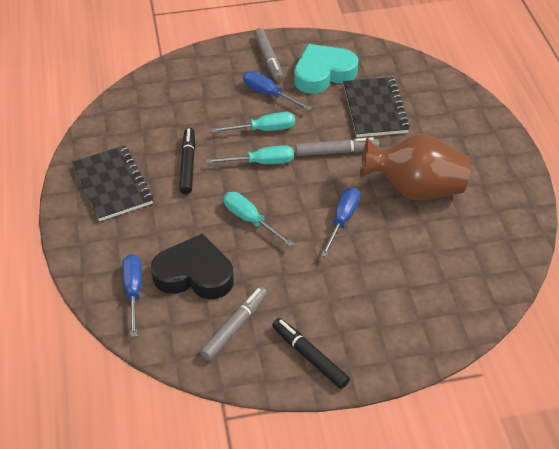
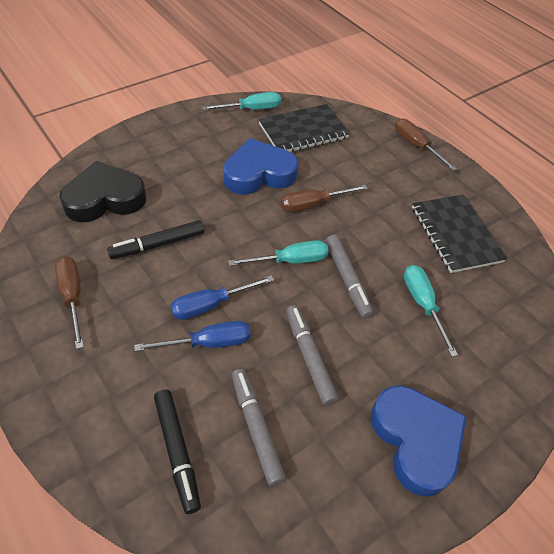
blue heart: none = 0 -> [223,138,299,194] [371,385,467,497] = 2
blue screwdriver: [122,254,142,337] [243,71,312,111] [321,187,360,257] = 3 -> [134,321,250,351] [170,275,274,320] = 2
brown screwdriver: none = 0 -> [55,257,84,349] [281,185,368,212] [395,119,457,171] = 3
brown vase: [360,134,471,200] = 1 -> none = 0
turquoise heart: [294,44,358,94] = 1 -> none = 0

